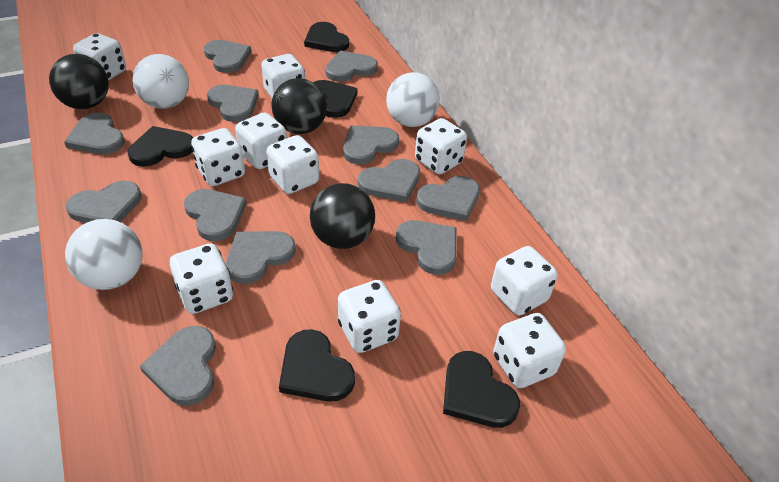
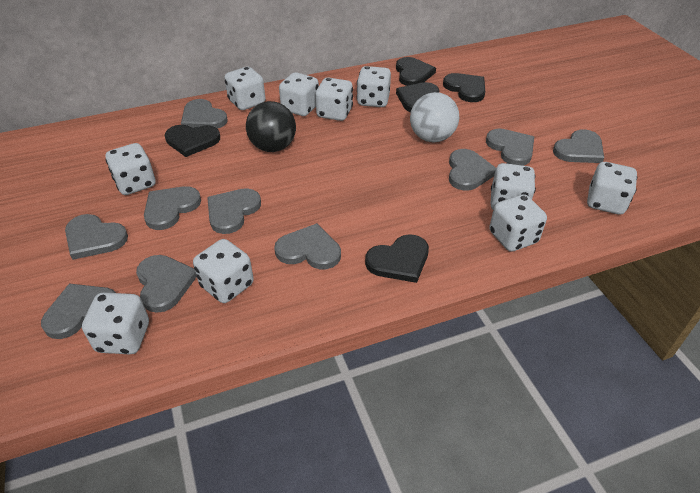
black ball: [49,54,109,109] [271,78,327,134] [310,183,375,249] = 3 -> [246,101,296,152] = 1
grey heart: [64,113,125,154] [66,181,141,223] [140,326,216,406] [184,189,247,241] [204,40,251,73] [207,85,259,122] [226,231,296,284] [325,51,378,82] [343,125,399,164] [358,159,420,202] [396,220,457,275] [416,176,480,221] = 12 -> [41,283,116,339] [65,214,128,260] [136,255,197,313] [144,186,201,230] [181,99,228,129] [207,188,261,234] [274,223,341,269] [449,149,496,191] [486,129,534,166] [553,129,604,163] = 10
white ball: [65,219,143,290] [132,54,189,109] [386,72,440,127] = 3 -> [410,92,459,142] = 1

